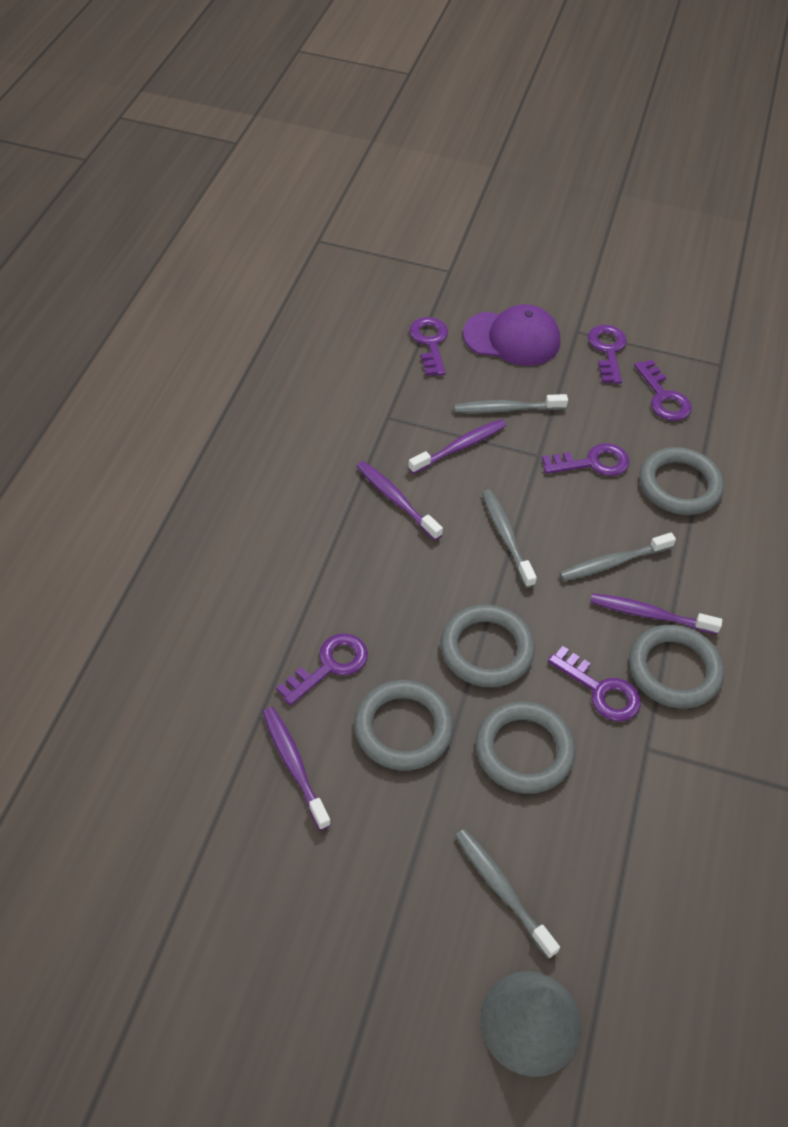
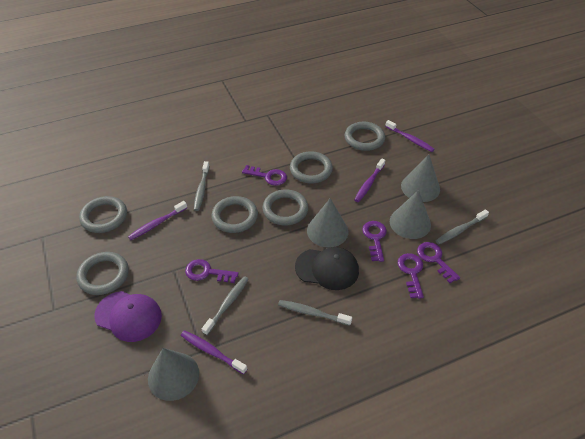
black cap: none = 0 -> [295,247,359,290] = 1
grey cone: [480,971,582,1077] = 1 -> [148,348,199,401] [307,198,348,248] [390,190,431,239] [401,155,440,202] = 4
grey ring: [354,680,453,771] [441,604,535,687] [475,701,576,794] [629,624,724,709] [639,447,724,515] = 5 -> [76,252,129,295] [79,196,127,233] [211,196,258,233] [263,189,308,225] [290,151,333,183] [345,122,385,151] = 6
purple key: [276,633,368,706] [409,317,448,376] [542,443,630,476] [548,646,641,721] [588,325,627,384] [634,360,692,421] = 6 -> [185,259,239,283] [242,165,287,186] [362,221,387,262] [398,253,424,299] [417,242,460,283] = 5

